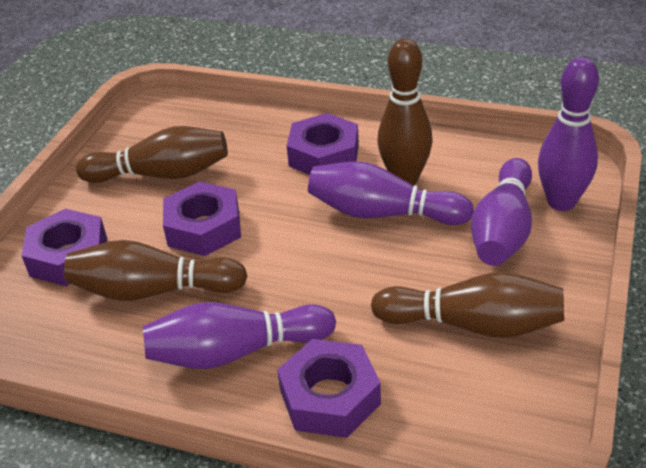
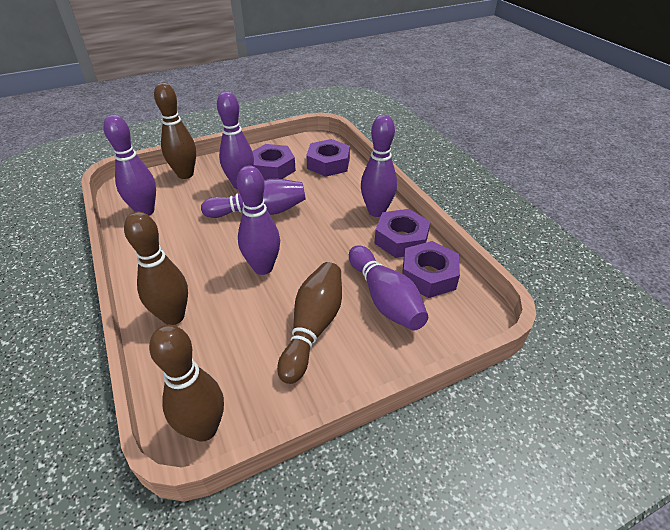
purple bowling pin: [143,302,336,369] [308,161,474,225] [471,158,532,266] [538,57,599,211] = 4 -> [103,115,156,216] [201,179,306,218] [217,91,254,189] [237,165,280,275] [349,245,428,331] [361,115,397,217] = 6

